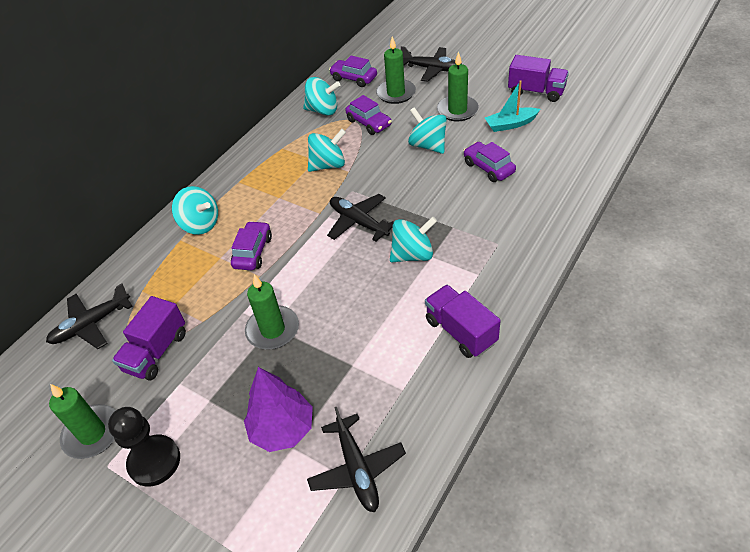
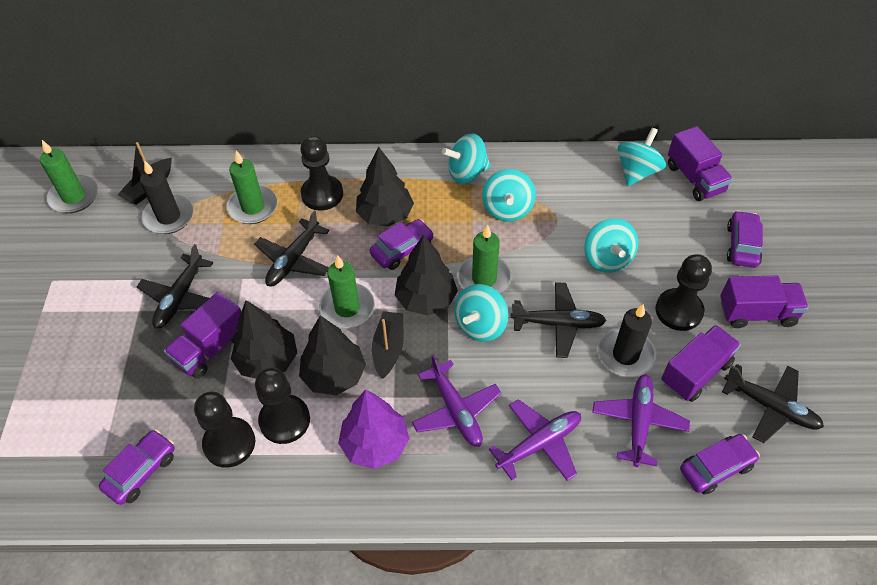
black boat: none = 0 -> [118,142,172,205] [372,312,404,378] = 2
black candle: none = 0 -> [140,160,194,234] [597,304,656,378] = 2
black pawn: [108,407,180,487] = 1 -> [194,391,255,468] [255,368,310,444] [300,136,343,211] [656,254,712,331] = 4
black tree: none = 0 -> [231,300,297,379] [299,315,366,395] [356,147,414,226] [395,234,458,315] = 4
purple plane: none = 0 -> [412,354,501,447] [489,399,581,481] [592,374,690,467] = 3
purple truck: [112,296,186,380] [425,285,501,358] [508,55,569,102] = 3 -> [164,292,241,379] [661,325,741,402] [668,126,733,201] [720,276,809,328] = 4
turquoise boat: [485,80,540,132] = 1 -> none = 0

